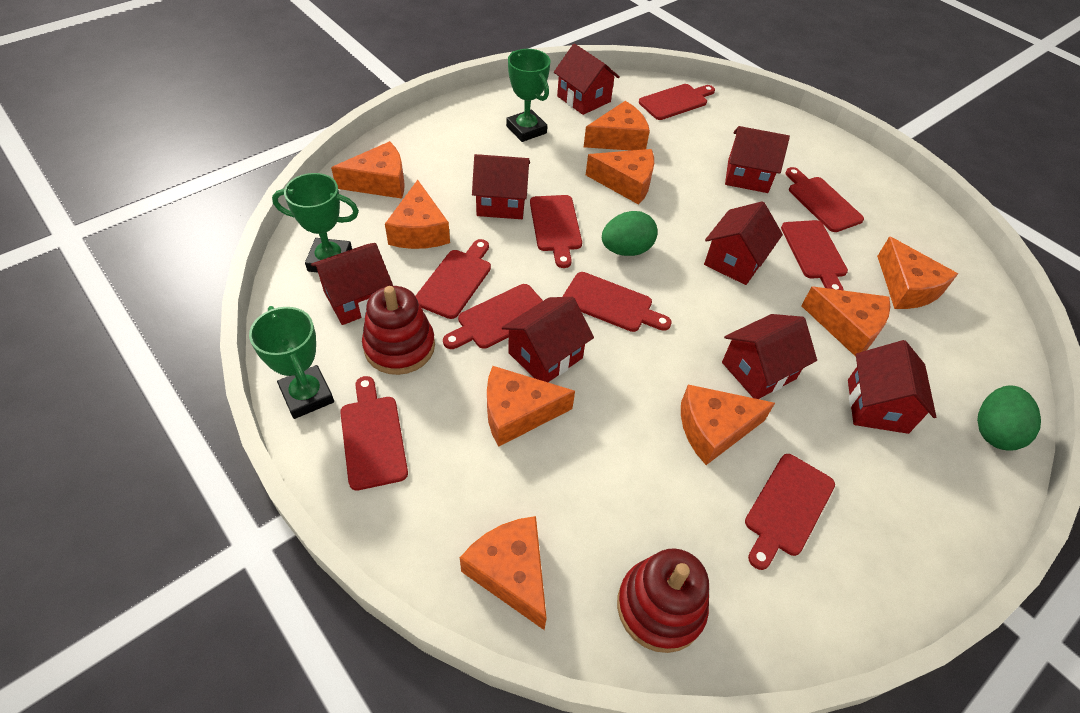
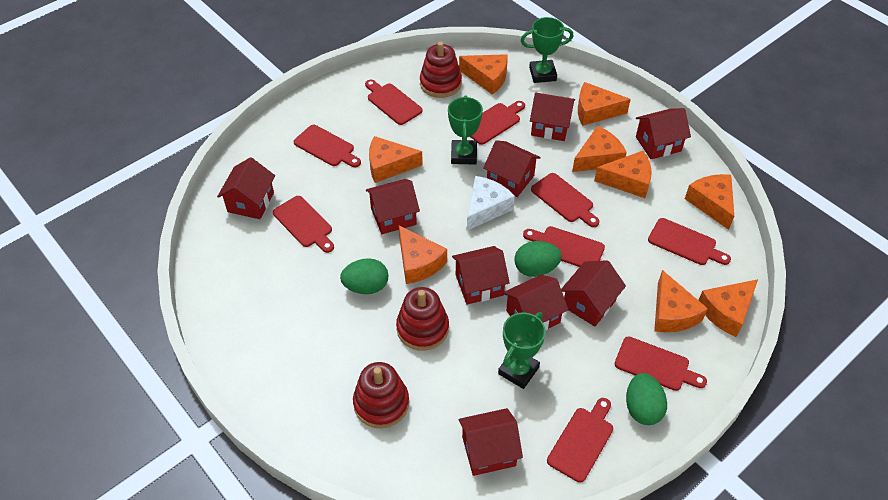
green egg: [602,211,658,256] [977,385,1041,451] = 2 -> [340,258,388,294] [515,241,562,277] [626,373,667,425] = 3
red house: [311,243,393,325] [472,154,530,219] [502,297,594,382] [554,44,620,115] [704,201,783,285] [722,314,817,399] [725,126,790,193] [848,340,936,434] = 8 -> [217,157,275,219] [366,179,420,234] [452,246,510,305] [459,408,523,476] [483,140,541,197] [503,274,568,330] [530,93,575,141] [561,260,626,326] [636,108,691,159] = 9
red stacking toy: [362,286,435,375] [617,548,709,653] = 2 -> [353,362,409,429] [396,287,449,351] [420,42,462,98] = 3
white cheese: none = 0 -> [467,176,515,231] = 1

